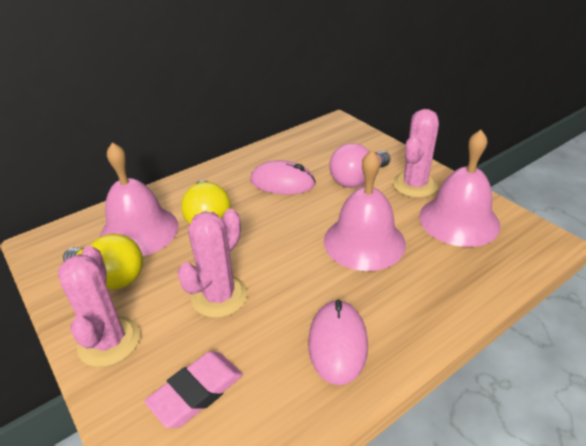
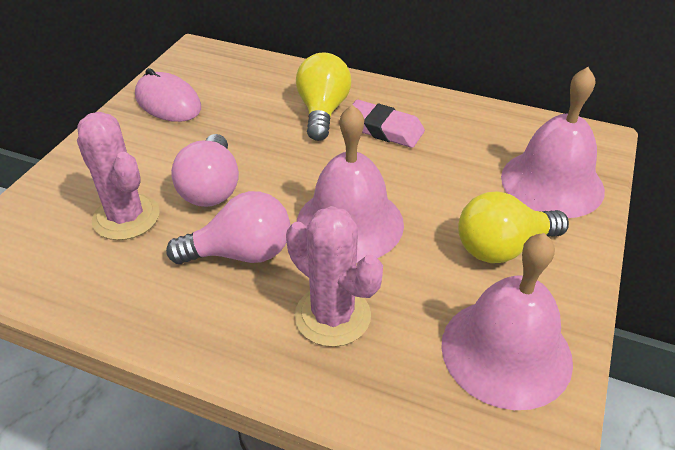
pink cactus: [58,246,140,367] [177,209,247,318] [393,109,439,198] = 3 -> [77,112,160,240] [286,206,383,347] = 2
pink light bulb: [329,143,391,188] = 1 -> [166,191,290,264] [171,134,239,207] = 2
pink mouse: [250,160,316,194] [308,300,368,385] = 2 -> [135,68,201,122] = 1

